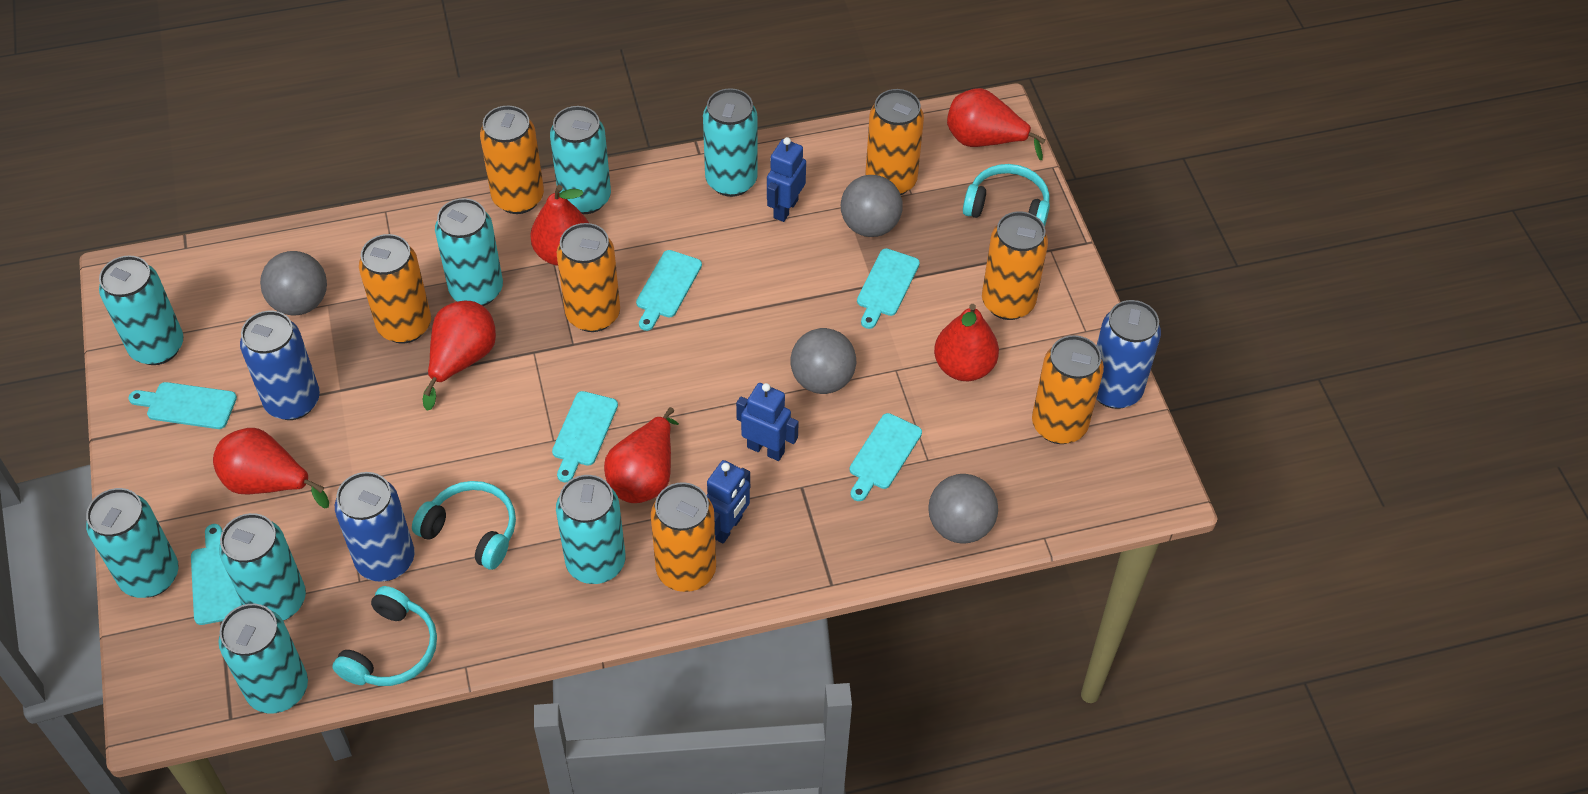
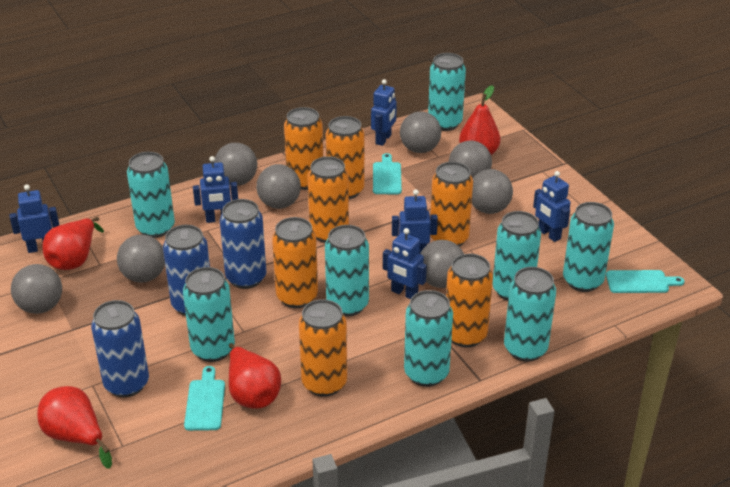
blue robot: [706,460,750,543] [736,383,799,461] [767,137,806,222] = 3 -> [10,185,59,253] [193,156,238,223] [371,79,397,146] [383,228,427,299] [392,190,438,254] [533,171,571,242] = 6
grey ball: [260,251,327,315] [790,328,856,394] [841,175,903,237] [928,474,998,544] = 4 -> [11,264,62,314] [117,234,165,283] [214,143,257,186] [256,164,301,209] [400,111,441,153] [420,240,464,288] [449,140,492,178] [472,169,513,214] = 8
red pear: [213,428,329,509] [422,301,496,410] [530,185,589,266] [604,407,679,503] [934,304,999,381] [947,88,1046,160] = 6 -> [37,386,112,469] [42,216,104,270] [229,343,281,409] [459,85,500,155] = 4
turquoise cutting board: [128,382,237,429] [191,524,243,625] [552,391,618,482] [636,250,702,331] [850,413,922,501] [857,248,920,329] = 6 -> [184,366,225,431] [373,153,402,194] [606,270,685,293] = 3
turquoise headphones: [333,586,437,686] [412,481,516,570] [963,164,1050,226] = 3 -> none = 0

